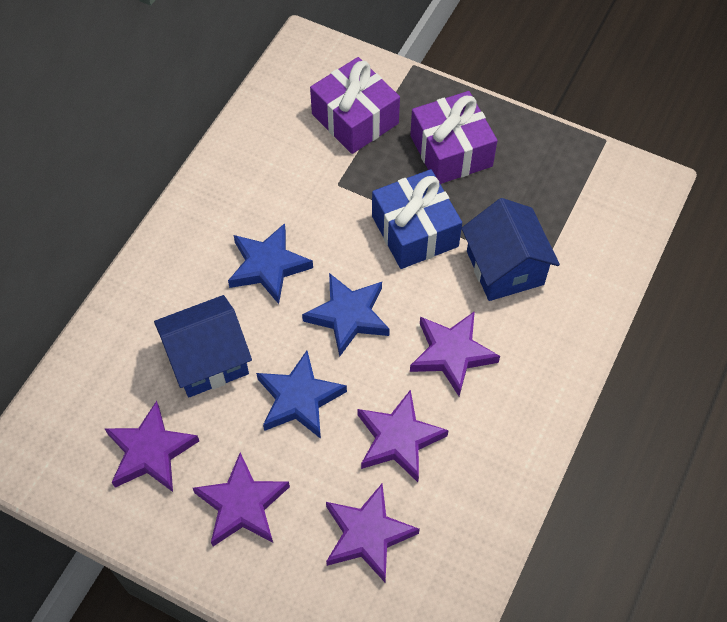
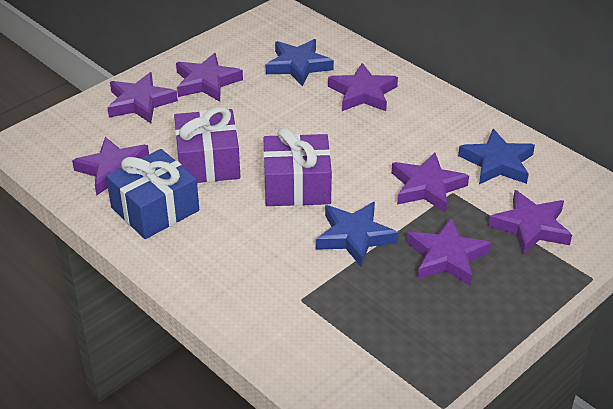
blue house: [154,295,252,397] [461,198,560,301] = 2 -> none = 0
purple star: [104,401,199,492] [193,452,290,547] [326,484,420,582] [358,389,449,482] [410,311,500,396] = 5 -> [72,137,149,195] [107,72,178,123] [176,53,243,102] [328,63,398,111] [392,153,469,213] [406,218,491,286] [488,190,572,255] = 7

